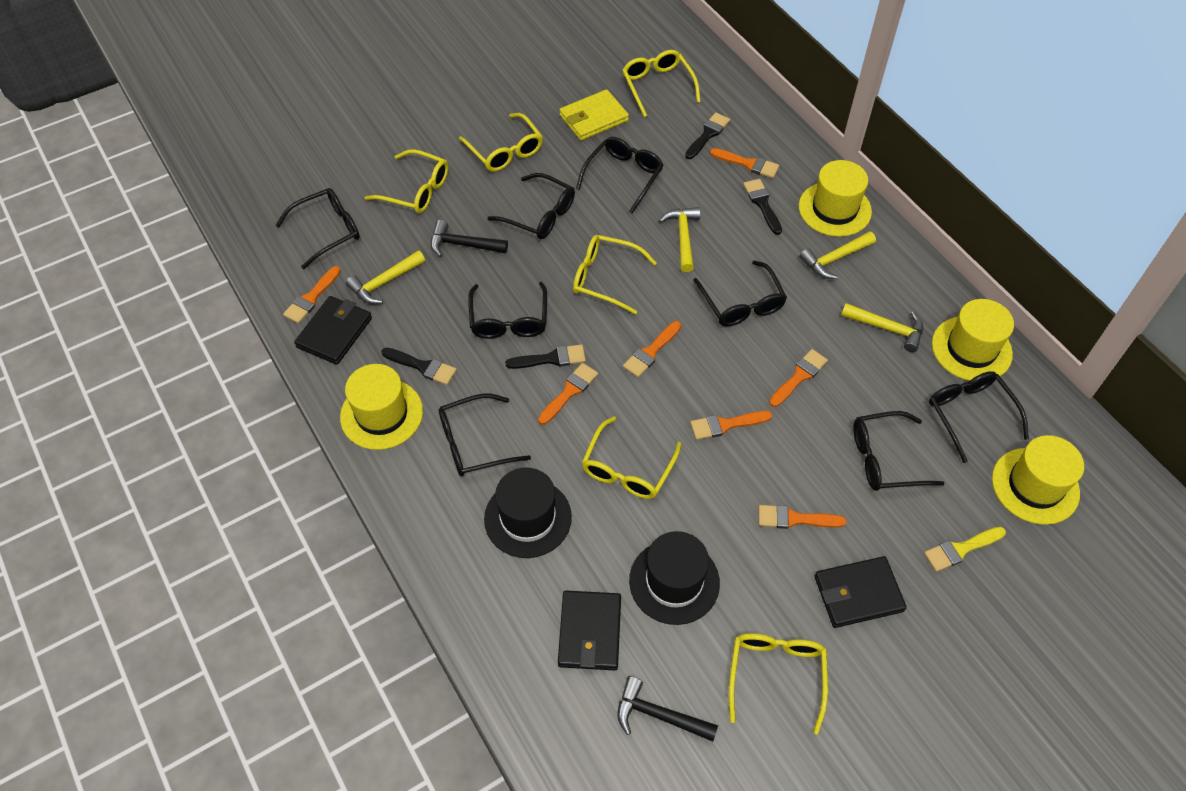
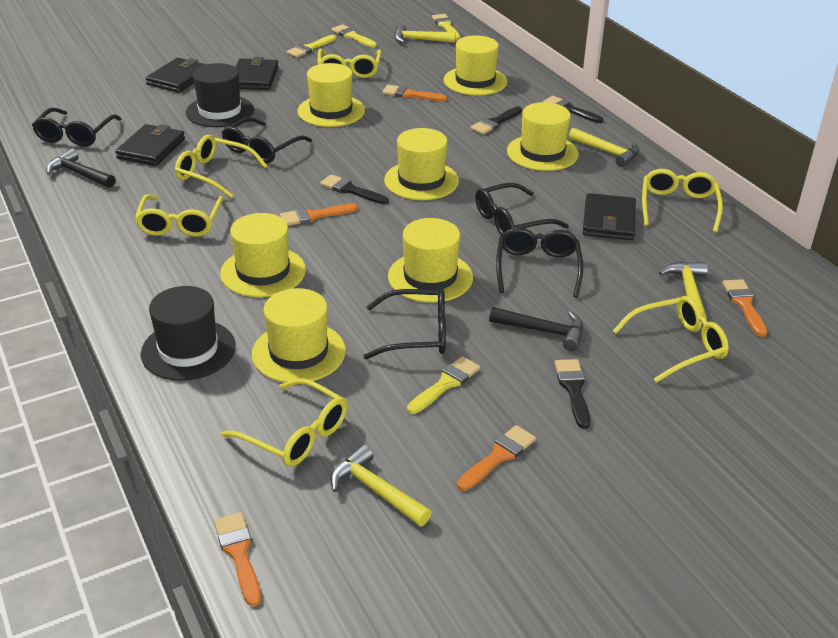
black glasses: [275,188,360,269] [439,394,531,476] [468,282,547,339] [488,173,575,239] [576,137,664,213] [693,260,787,326] [853,411,945,491] [929,371,1029,463] = 8 -> [32,108,121,146] [222,117,312,163] [363,289,446,360] [475,183,569,236] [496,228,583,298] = 5
black wallet: [294,296,372,365] [558,591,621,670] [815,556,907,628] = 3 -> [115,124,185,166] [146,58,207,93] [236,57,279,90] [583,193,636,240] = 4
orange brush: [283,266,341,324] [538,363,598,425] [623,321,681,377] [690,411,773,440] [710,148,779,178] [759,505,847,529] [769,349,828,407] = 7 -> [214,512,261,607] [280,203,358,226] [382,85,447,101] [457,425,536,491] [722,279,767,337] = 5
yellow brush: [924,527,1006,572] = 1 -> [287,35,336,57] [332,24,377,48] [407,356,480,414] [432,14,460,40] = 4
yellow hat: [340,364,423,450] [799,160,872,237] [932,299,1014,381] [992,435,1084,525] = 4 -> [220,213,306,297] [252,288,346,383] [297,63,365,127] [384,128,459,200] [388,218,473,303] [444,35,507,95] [507,102,579,171] = 7
yellow wallet: [559,89,629,141] = 1 -> none = 0

